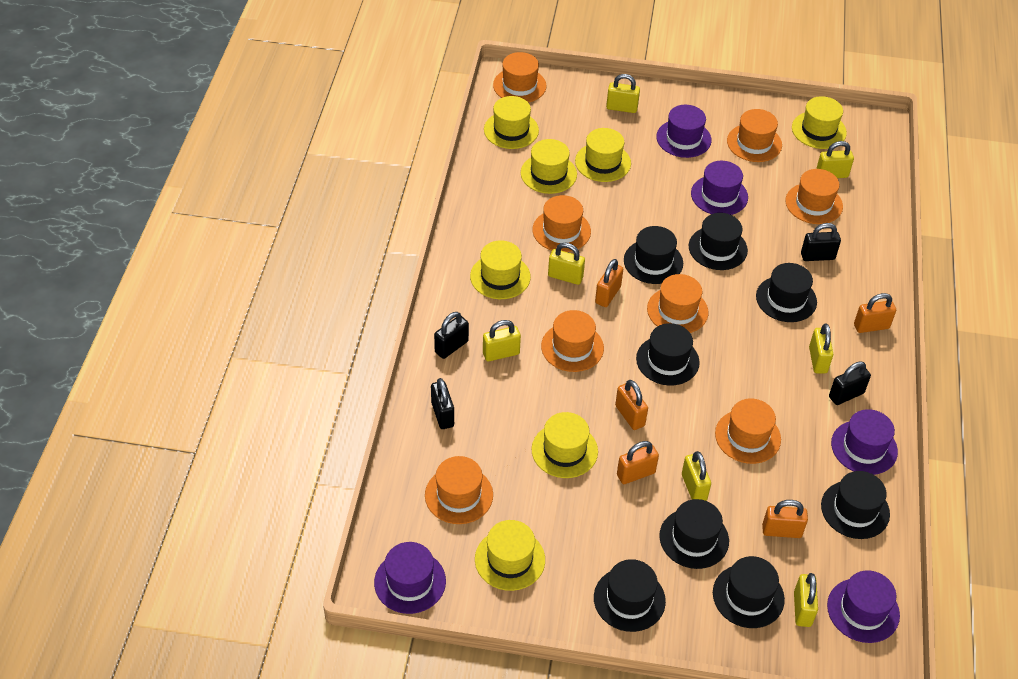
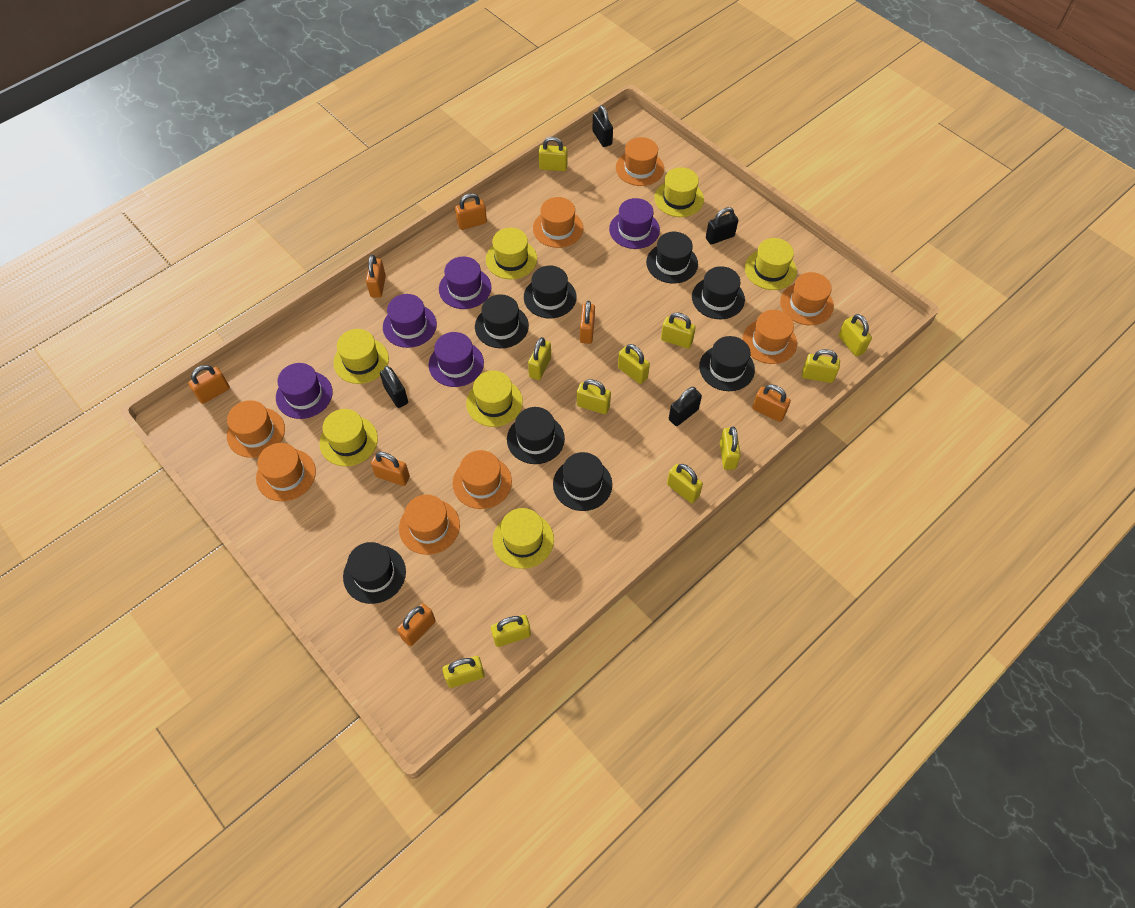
orange padlock: [595,259,623,307] [615,380,648,430] [617,441,659,484] [762,500,808,538] [854,293,896,333] = 5 -> [188,365,230,404] [366,255,386,298] [371,452,410,486] [397,603,436,646] [455,193,487,230] [580,301,595,344] [752,385,791,422] = 7
yellow padlock: [483,320,521,362] [548,243,585,285] [606,74,640,113] [682,451,711,501] [794,573,818,627] [809,324,833,373] [816,141,854,178] = 7 -> [443,656,485,688] [491,615,531,647] [528,337,551,380] [539,137,567,171] [577,379,611,414] [618,344,650,384] [661,312,696,349] [667,464,703,503] [720,427,741,470] [802,349,840,383] [838,314,872,357] = 11

